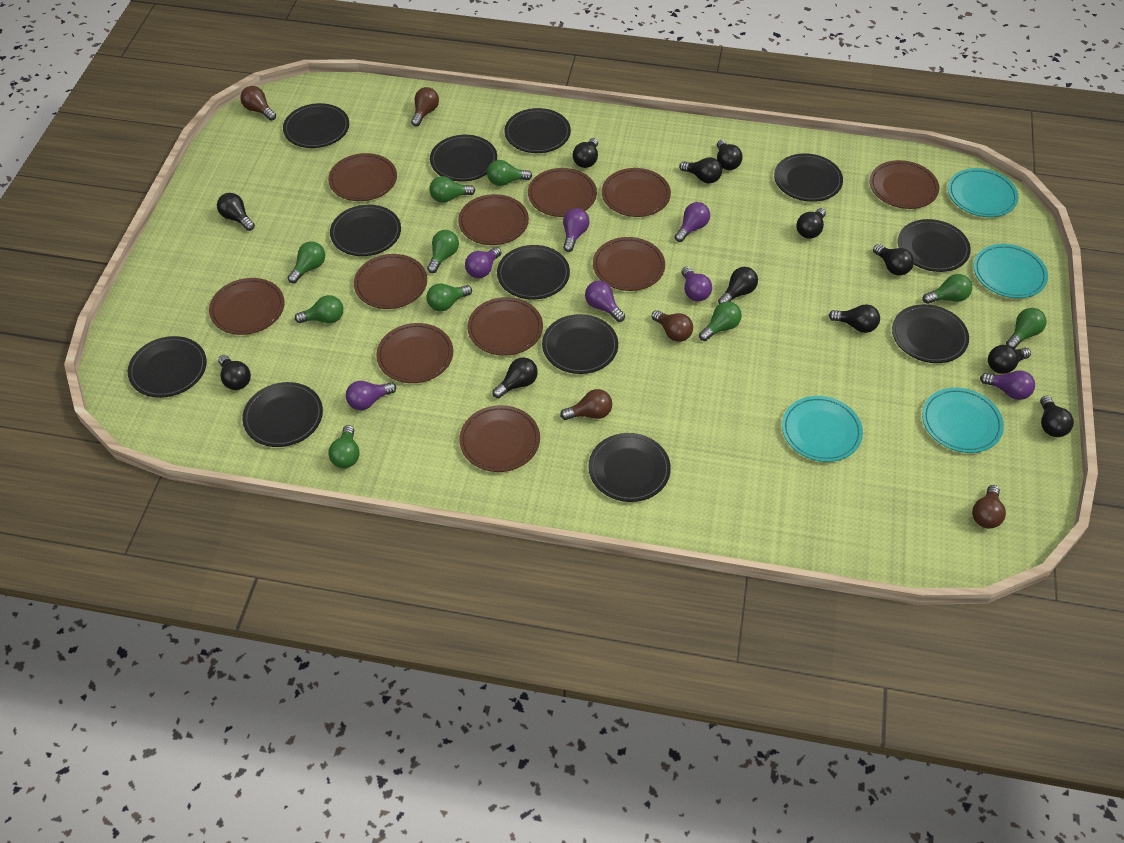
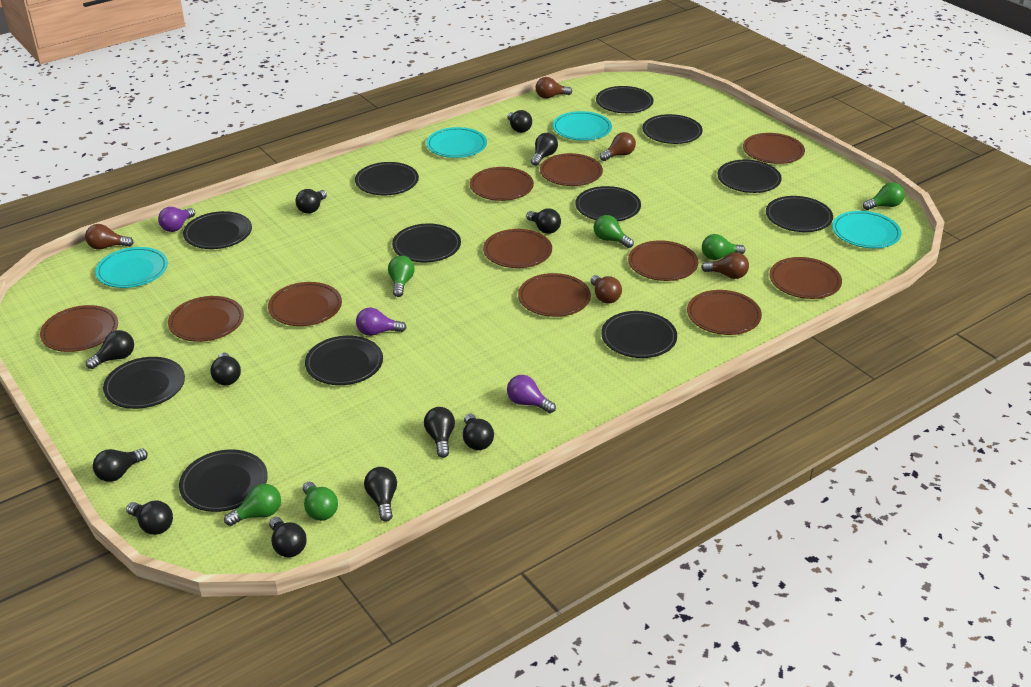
green light bulb: [287,241,325,283] [295,295,343,323] [328,425,360,468] [426,283,472,311] [427,230,459,273] [429,176,475,203] [487,160,532,186] [699,301,742,341] [923,274,972,304] [1006,308,1046,349] = 10 -> [224,484,281,526] [303,482,338,521] [388,256,415,297] [594,215,634,248] [702,234,745,260] [863,182,905,210] = 6
purple light bulb: [346,381,396,410] [465,247,501,278] [563,208,590,252] [585,281,625,322] [675,202,710,242] [681,267,712,301] [980,371,1035,400] = 7 -> [158,207,195,232] [356,307,407,336] [507,375,556,413] = 3

